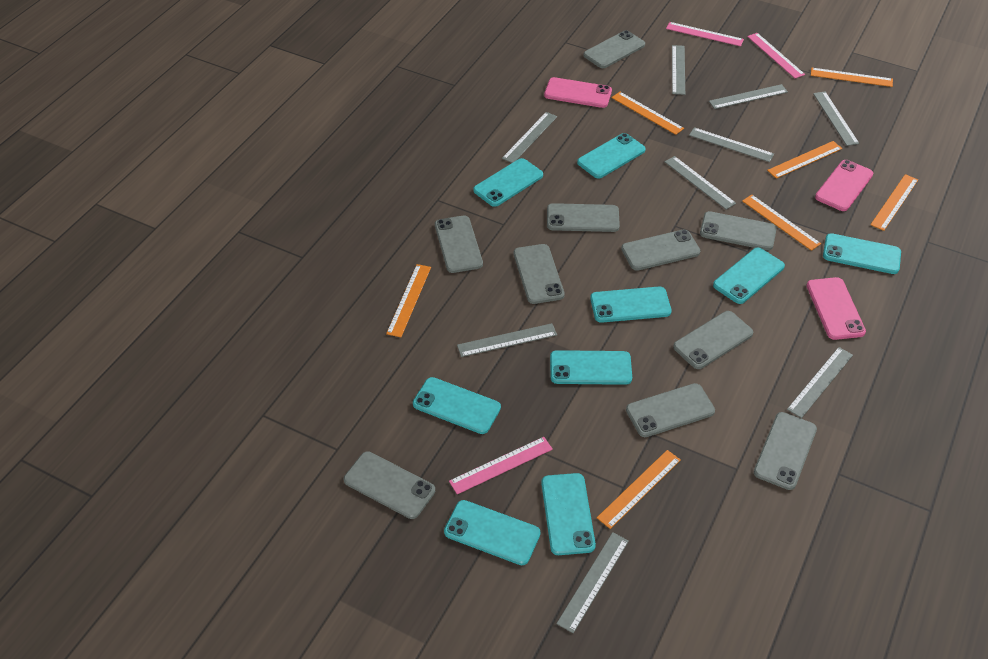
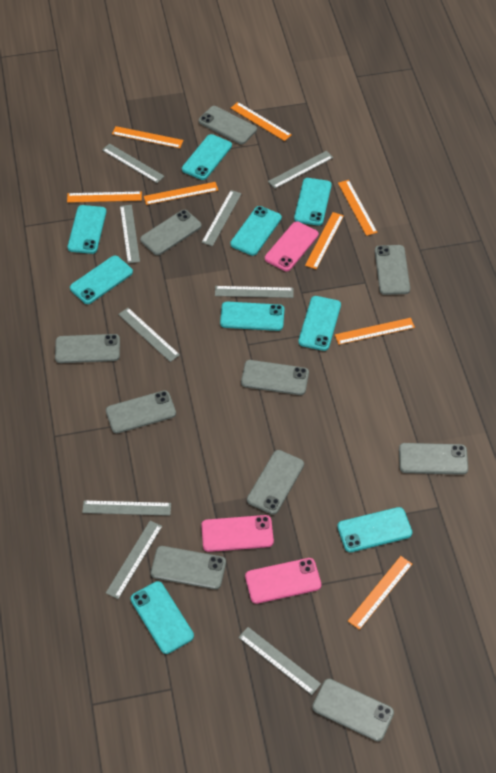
orange ruler: [386,264,431,337] [597,450,681,529] [612,92,684,135] [742,195,821,251] [767,141,842,179] [811,68,893,87] [870,174,918,231] = 7 -> [67,191,142,203] [112,126,183,148] [144,182,218,205] [231,102,292,141] [305,212,344,269] [335,318,415,345] [338,180,377,236] [348,556,412,630] = 8
pink ruler: [449,437,553,494] [666,22,744,46] [747,33,805,78] = 3 -> none = 0

